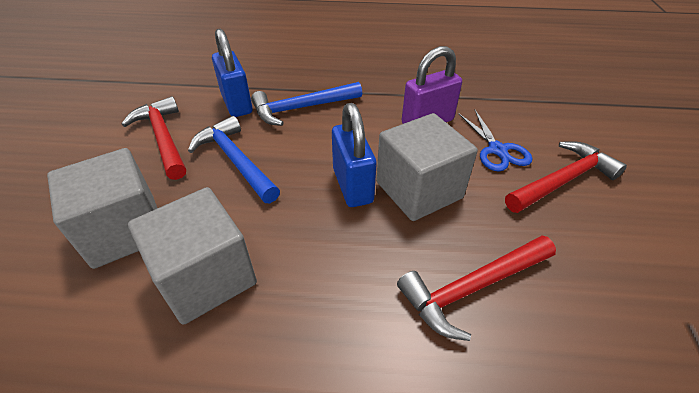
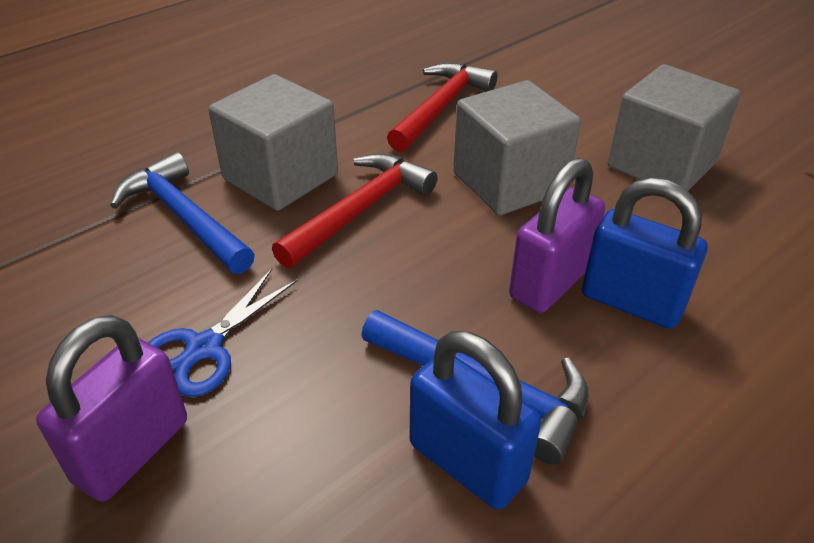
purple padlock: [402,46,462,124] = 1 -> [36,315,187,502] [509,158,605,313] = 2
red hammer: [121,96,186,180] [397,236,556,341] [505,141,627,213] = 3 -> [272,153,438,268] [387,62,497,152] = 2

